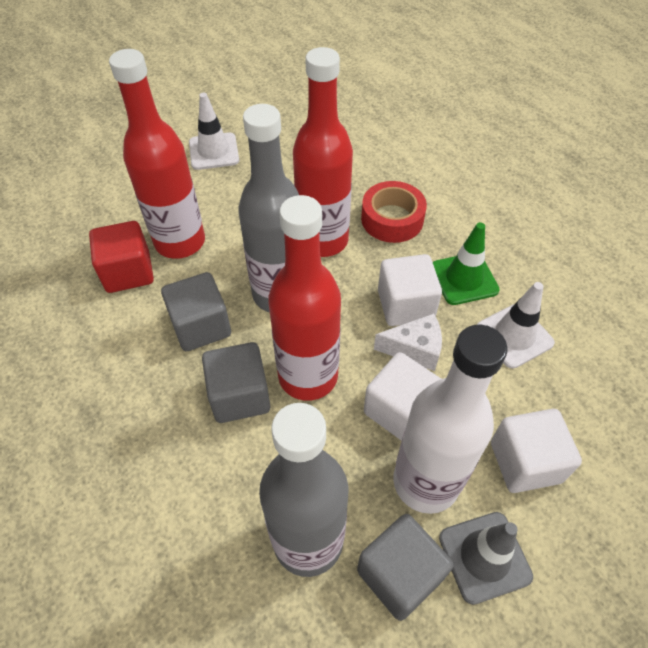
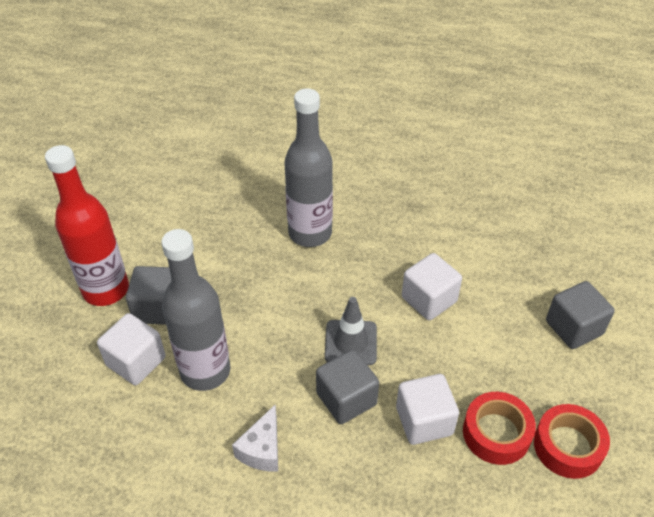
green traffic cone: [433,222,500,305] = 1 -> none = 0
red bottle: [109,49,205,259] [268,195,341,401] [293,47,353,257] = 3 -> [45,145,129,306] = 1
red cube: [89,221,154,293] = 1 -> none = 0
red tape: [361,181,427,243] = 1 -> [463,392,536,465] [534,404,610,479] = 2
white bottle: [393,325,508,514] = 1 -> none = 0
white traffic cone: [189,93,239,170] [477,282,555,368] = 2 -> none = 0

